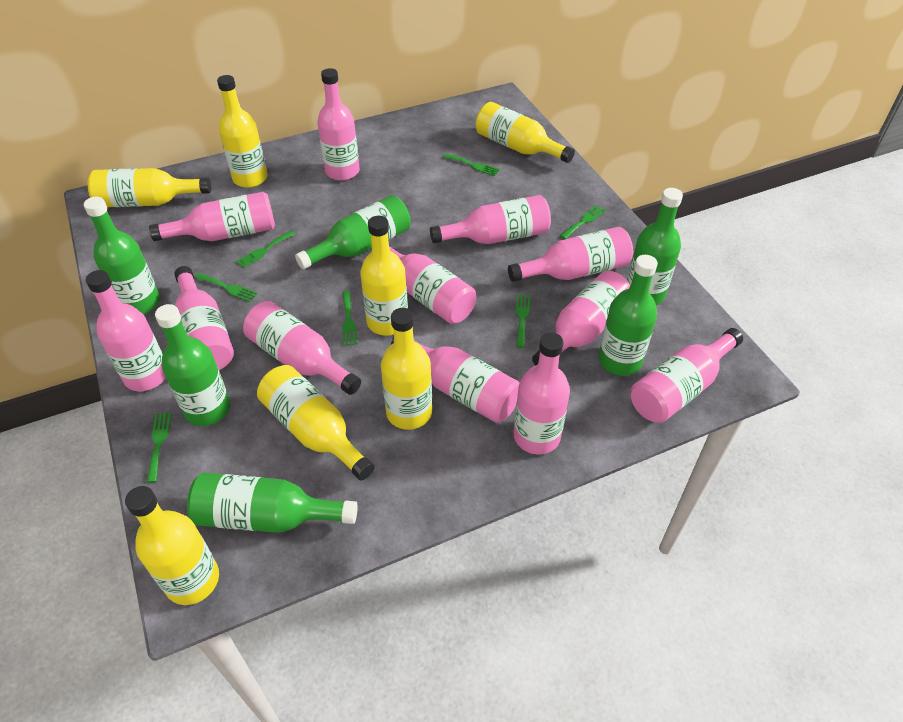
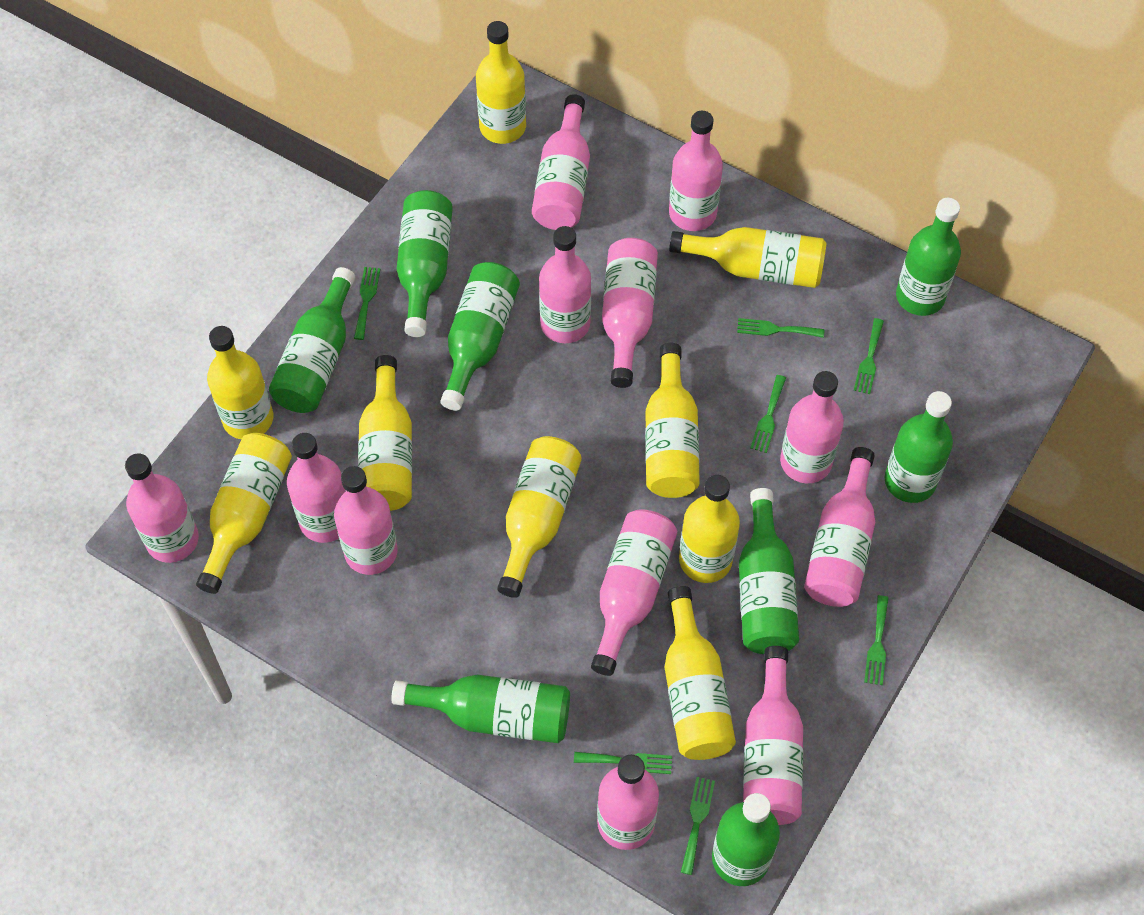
green bottle: [84,197,160,314] [155,304,230,426] [187,472,358,533] [295,195,411,269] [598,255,658,376] [627,188,683,305] = 6 -> [269,267,355,413] [391,674,570,743] [397,190,453,337] [440,262,520,411] [712,793,780,886] [739,488,799,654] [885,391,953,503] [896,198,961,316] = 8
yellow bottle: [88,168,211,207] [125,486,219,605] [217,75,267,188] [257,365,375,480] [360,216,408,336] [381,308,432,430] [476,102,575,163] = 7 -> [196,433,292,594] [207,326,274,439] [358,355,412,511] [476,21,526,144] [497,436,582,598] [645,343,700,498] [665,586,736,760] [669,227,827,288] [679,475,740,583] = 9

